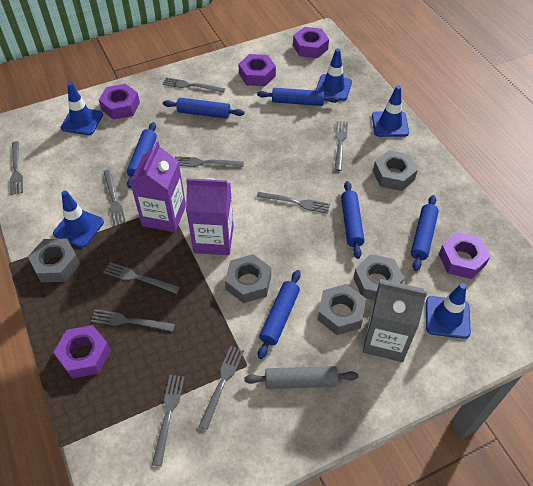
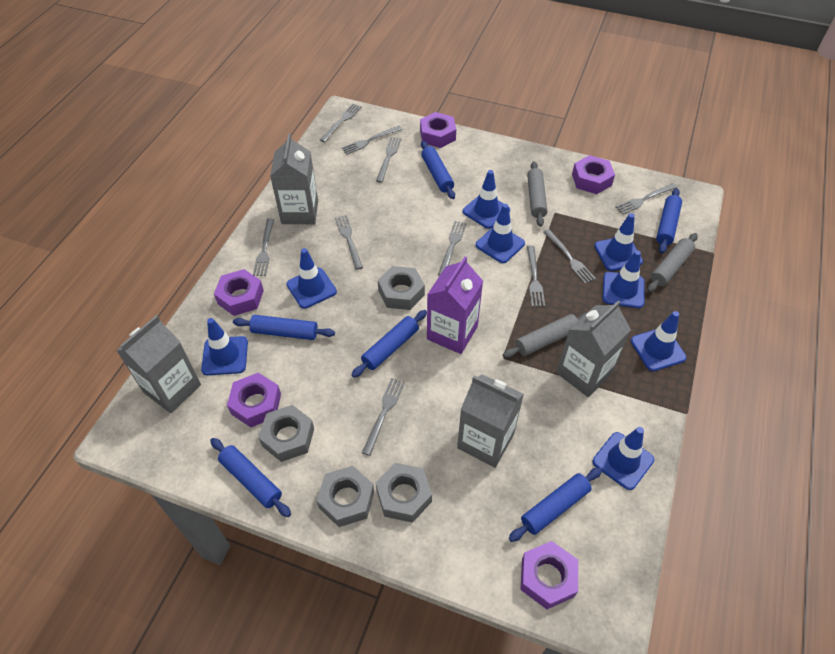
blue traffic cone: [53,191,104,248] [61,82,103,135] [315,48,352,101] [372,85,409,137] [426,283,471,339] = 5 -> [201,318,248,375] [287,248,337,309] [463,170,510,229] [476,204,525,263] [592,427,654,490] [594,213,643,271] [602,250,645,308] [631,311,686,371] = 8
grey carton: [363,279,427,362] = 1 -> [116,315,201,413] [270,134,318,224] [457,374,524,468] [556,300,631,397] = 4
grey nut: [28,239,80,282] [225,254,271,303] [318,284,366,335] [353,254,404,300] [373,150,418,191] = 5 -> [258,405,314,462] [317,466,374,527] [376,463,432,523] [378,266,425,310] = 4
grey rolling pin: [244,366,358,389] = 1 -> [503,313,586,358] [527,161,547,227] [647,233,698,292] = 3
purple carton: [130,141,186,232] [186,178,234,255] = 2 -> [427,256,483,354] = 1

